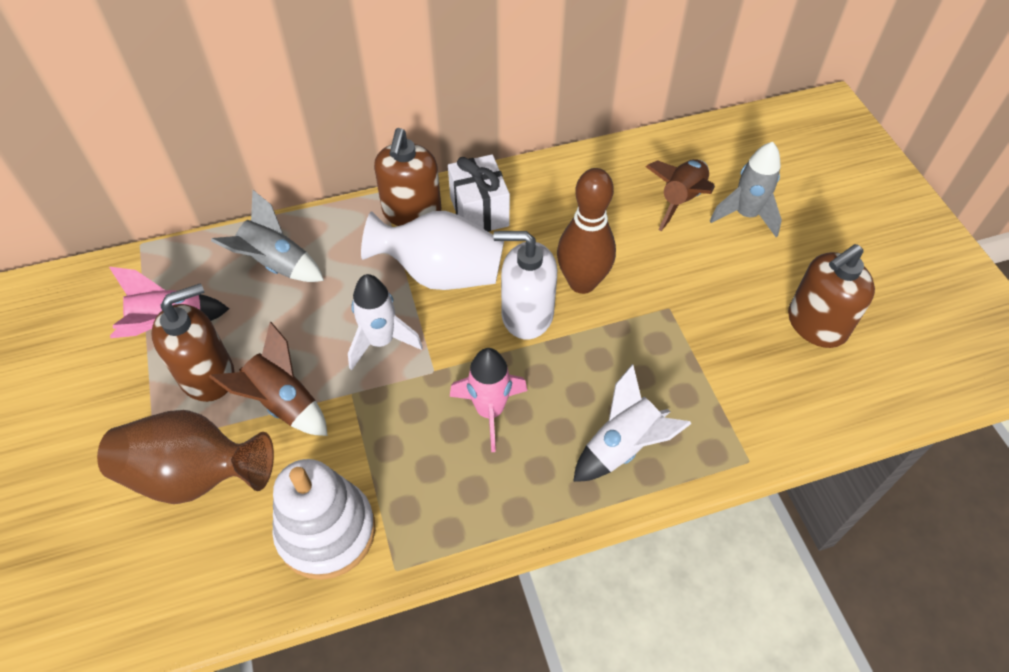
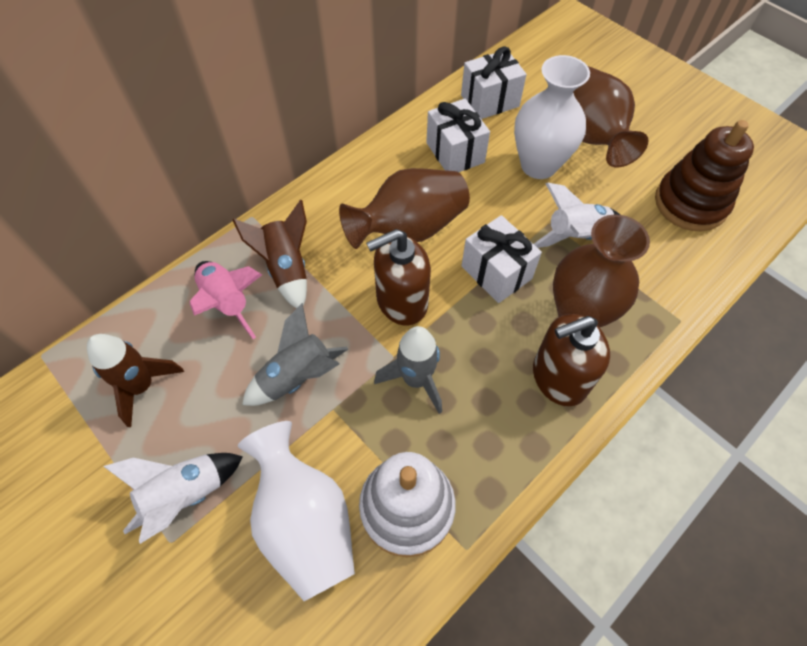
brown bowling pin: [557,168,616,294] = 1 -> none = 0
brown soap dispenser: [151,283,235,402] [374,128,441,226] [788,244,875,348] = 3 -> [366,229,431,325] [533,314,610,406] = 2
brown stacking toy: none = 0 -> [655,120,754,231] = 1
brown vase: [97,410,274,504] = 1 -> [339,168,470,249] [553,214,650,328] [573,66,649,167] = 3
pink rocket: [109,267,229,338] [450,348,527,452] = 2 -> [190,261,262,339] = 1
white gift: [448,154,510,232] = 1 -> [426,99,490,172] [461,46,527,119] [462,215,542,303] = 3
white soap dispenser: [493,231,557,340] = 1 -> none = 0
white vase: [361,211,504,290] = 1 -> [238,421,355,601] [514,55,590,179] = 2

